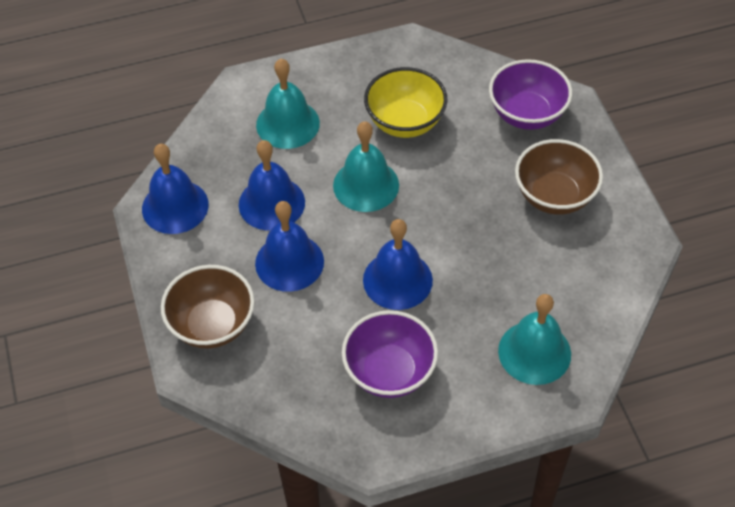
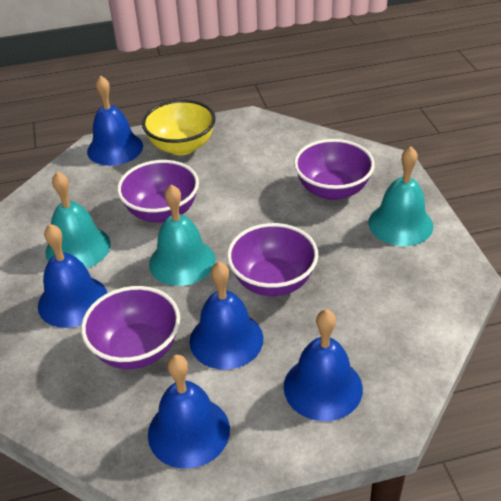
blue bell: [142,144,209,234] [239,140,305,231] [255,201,324,292] [363,219,433,310] = 4 -> [38,224,107,328] [87,76,143,166] [148,355,230,469] [189,262,263,370] [284,309,363,421] = 5
brown bowl: [161,265,255,348] [515,139,603,215] = 2 -> none = 0
purple bowl: [342,310,438,398] [489,59,572,130] = 2 -> [81,286,180,369] [117,160,199,223] [227,223,318,296] [294,139,375,200] = 4

